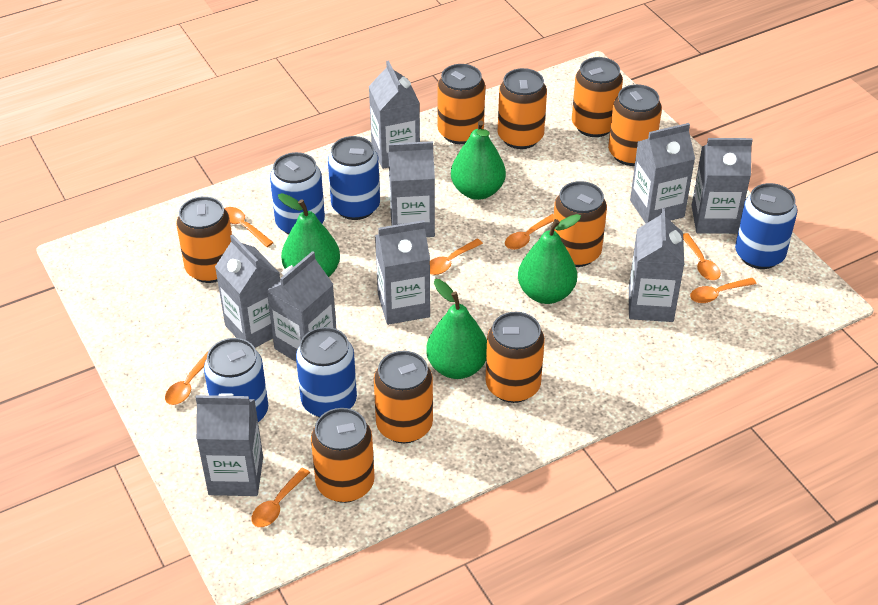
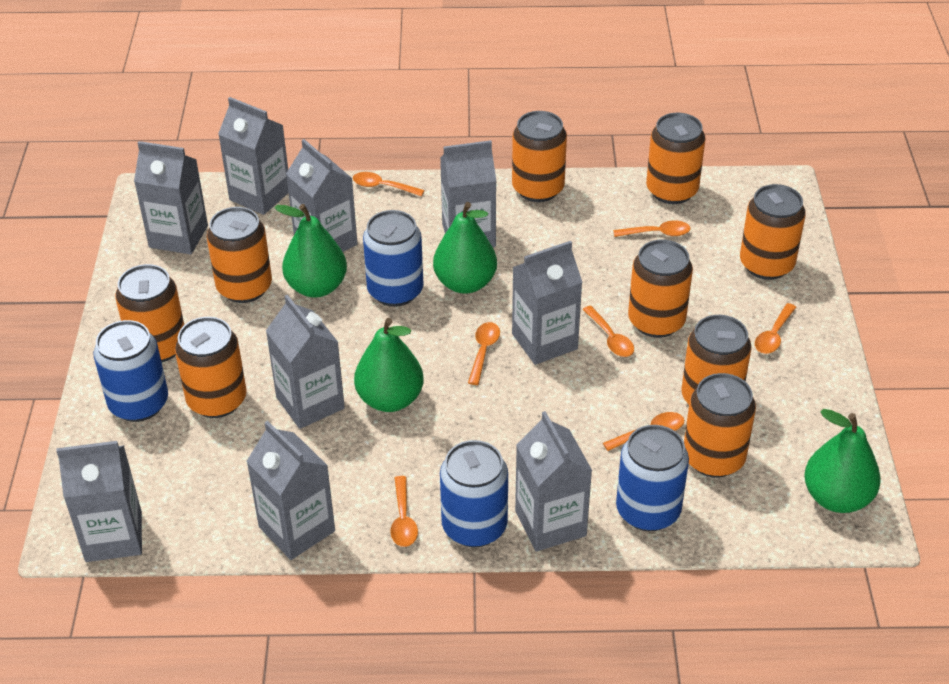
blue can: [204,338,268,422] [270,152,325,235] [296,327,357,417] [328,136,380,220] [735,183,797,269] = 5 -> [94,320,168,422] [363,210,424,307] [440,440,508,547] [616,425,689,531] = 4

